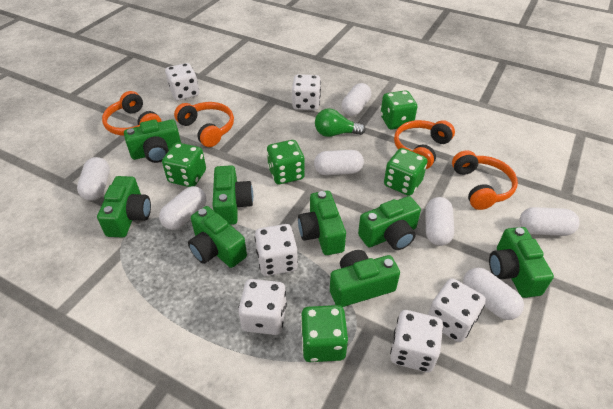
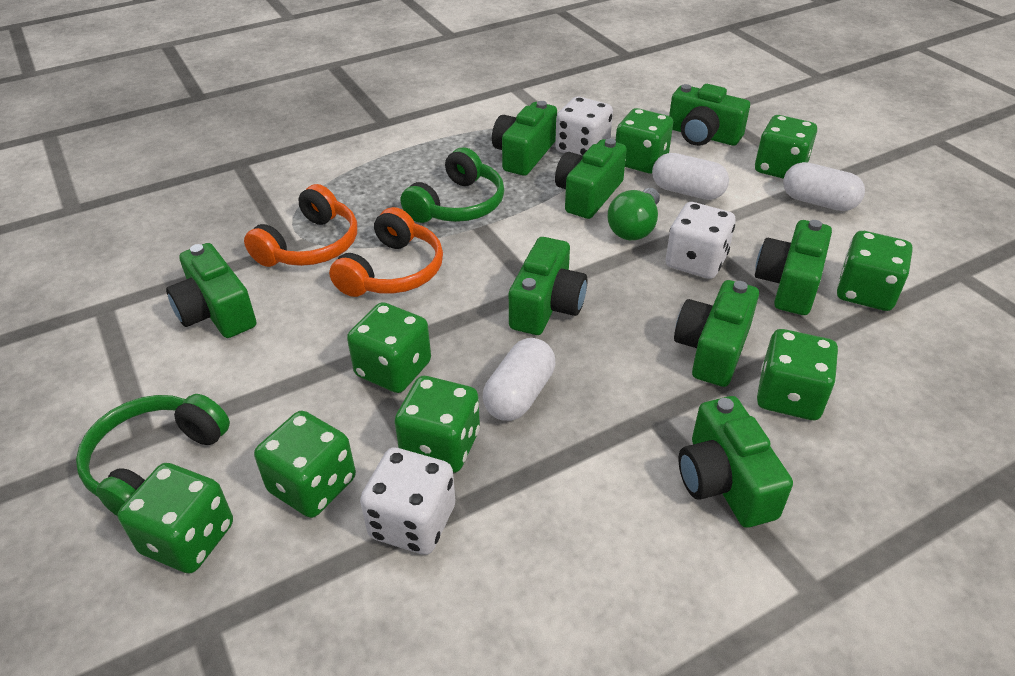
green dice: [162,143,206,187] [267,140,305,184] [301,305,348,362] [381,90,417,130] [384,148,428,196] = 5 -> [118,463,233,574] [254,411,356,518] [347,302,431,393] [394,376,480,473] [616,108,673,173] [755,115,817,179] [757,329,838,420] [837,231,913,311] = 8
green headphones: none = 0 -> [76,394,230,516] [401,147,504,223] = 2
orange headphones: [102,91,162,136] [174,102,234,147] [394,120,455,169] [452,150,518,210] = 4 -> [244,184,357,267] [329,207,443,297] = 2
white capsule: [77,157,110,201] [159,186,206,230] [314,150,364,175] [341,83,371,116] [426,197,454,246] [463,268,524,320] [519,207,580,236] = 7 -> [483,338,555,421] [652,153,729,200] [783,162,865,211] = 3
white dice: [165,63,199,101] [238,279,287,335] [255,224,298,276] [292,74,321,110] [390,310,443,372] [428,278,486,342] = 6 -> [360,447,455,555] [555,97,613,156] [665,202,736,279] = 3

